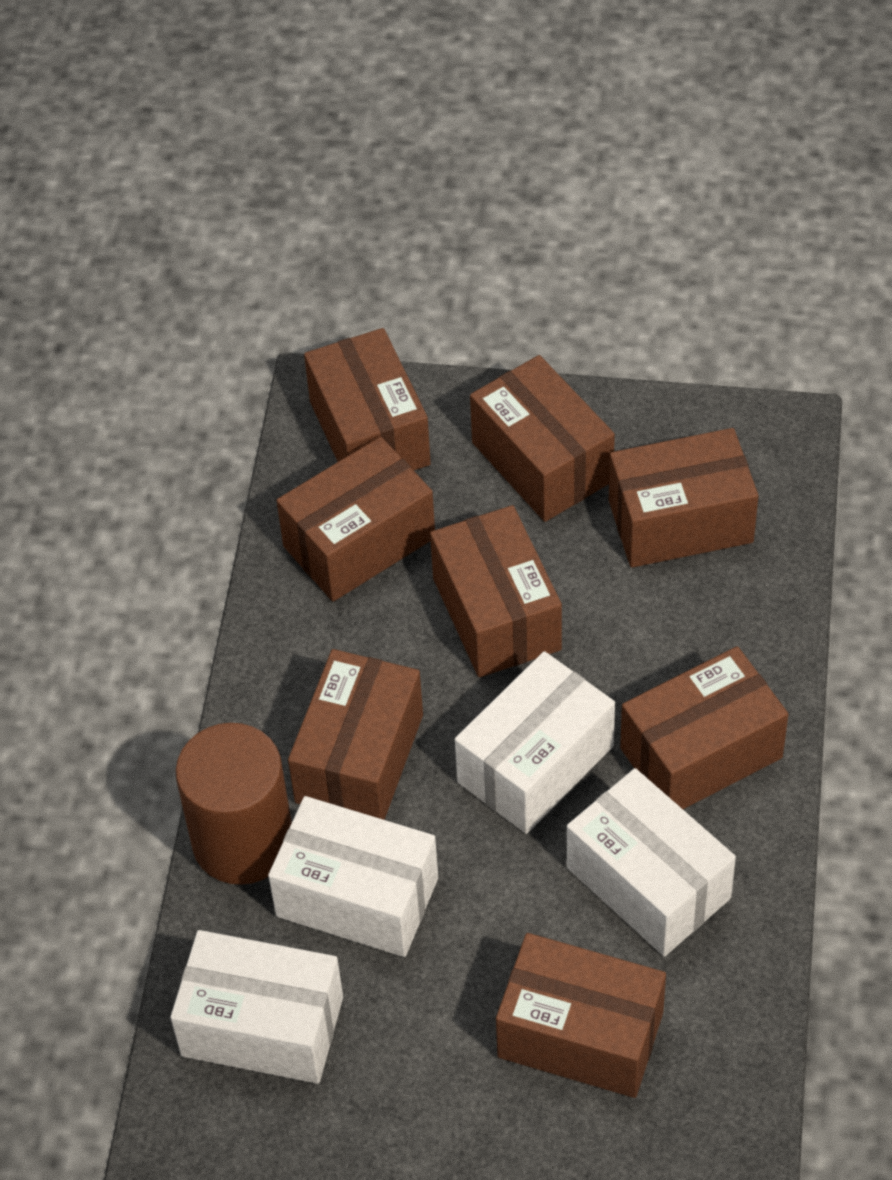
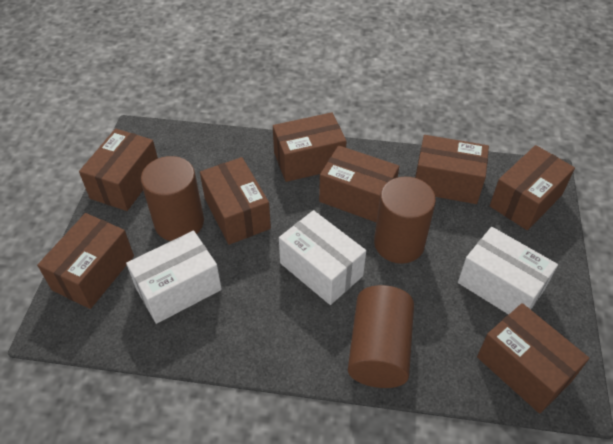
brown cylinder: [175,723,292,885] = 1 -> [141,156,204,241] [348,285,414,388] [374,177,436,264] = 3
white box: [170,930,343,1084] [268,796,438,957] [455,651,615,834] [567,768,736,957] = 4 -> [126,231,222,324] [279,210,366,305] [458,227,558,315] = 3

